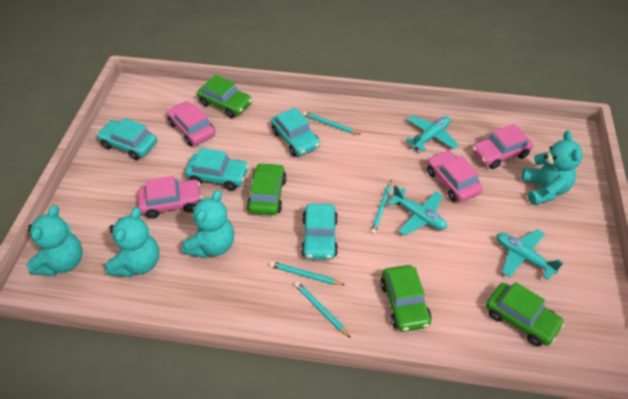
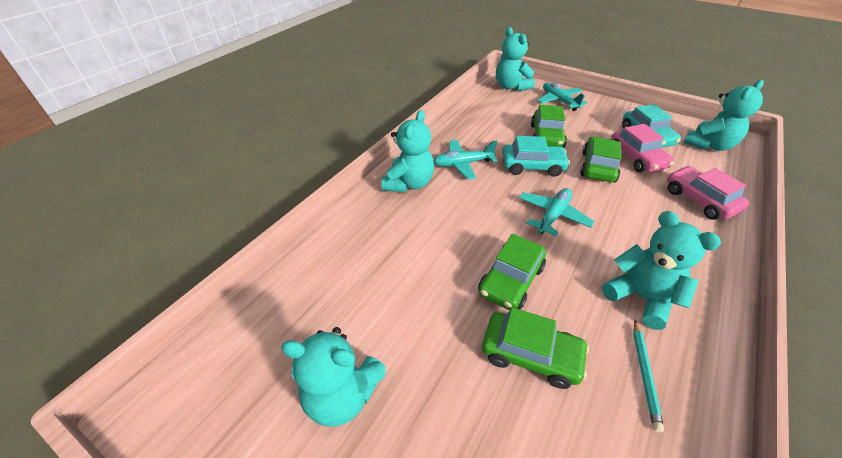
pink car: [138,176,202,219] [167,101,215,146] [427,150,483,202] [472,124,533,169] = 4 -> [611,124,674,173] [667,166,749,220] = 2
turquoise car: [97,118,157,160] [185,148,249,191] [271,108,320,156] [301,204,338,260] = 4 -> [502,136,570,177] [622,104,681,147] = 2
turquoise pencil: [270,261,344,285] [294,281,351,338] [303,111,361,135] [370,179,392,234] = 4 -> [633,320,664,432] = 1
turquoise teddy bear: [27,205,83,276] [106,207,159,277] [182,190,234,258] [522,130,583,205] = 4 -> [281,327,386,427] [381,110,434,192] [496,27,535,91] [602,211,721,330] [683,80,764,151] = 5

